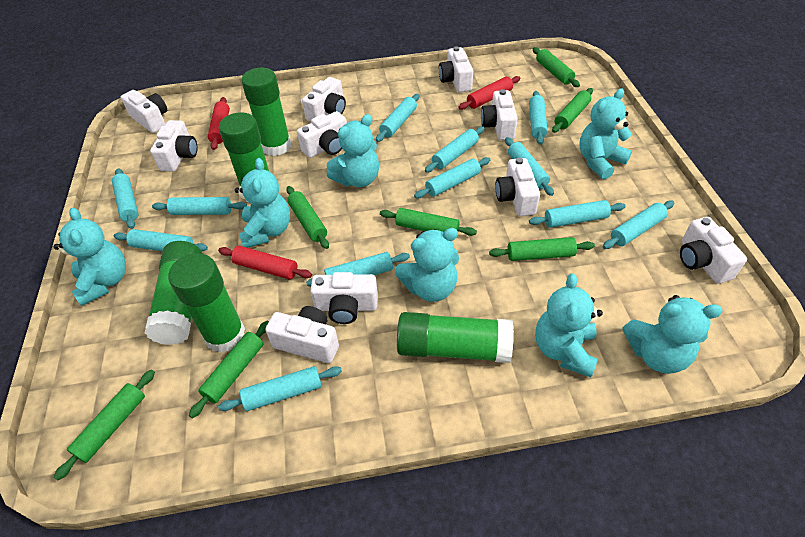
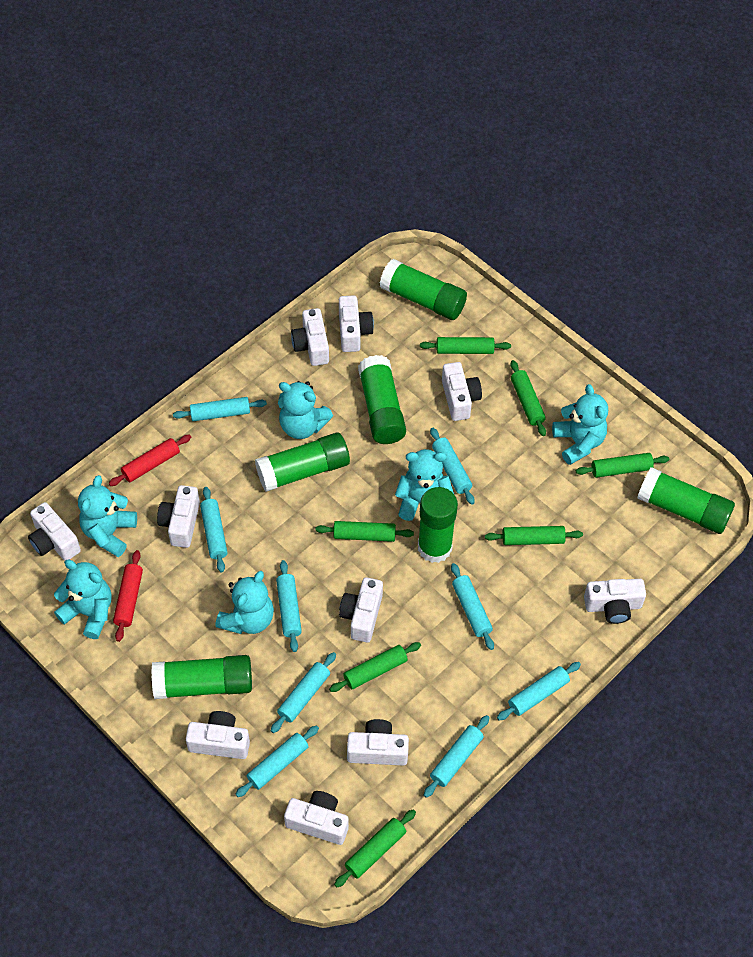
green glue stick: [145,241,202,345] [168,253,245,353] [219,112,269,202] [241,68,291,156] [397,312,514,363] = 5 -> [151,655,252,699] [255,432,350,492] [358,355,406,444] [380,259,467,320] [418,487,458,563] [637,467,735,534] = 6
red rolling pin: [208,97,230,150] [218,246,312,279] [458,76,520,110] = 3 -> [109,435,191,486] [113,550,143,642] = 2
turquoise rolling pin: [112,168,138,229] [114,229,208,252] [152,197,247,215] [218,366,342,411] [306,252,410,287] [376,94,419,142] [414,157,490,198] [425,126,485,173] [505,137,554,196] [529,91,548,145] [529,200,626,228] [603,201,674,249] = 12 -> [173,397,267,421] [200,487,228,572] [235,725,319,797] [271,652,336,733] [276,560,302,652] [424,715,490,798] [430,428,475,505] [451,563,494,650] [497,662,581,720] = 9
turquoise teddy bear: [54,208,126,306] [235,158,290,248] [327,114,379,187] [395,228,459,302] [535,273,603,377] [579,88,632,180] [623,295,723,374] = 7 -> [54,560,112,639] [78,475,137,557] [215,571,274,634] [278,381,333,439] [395,449,454,521] [552,384,608,465] = 6

